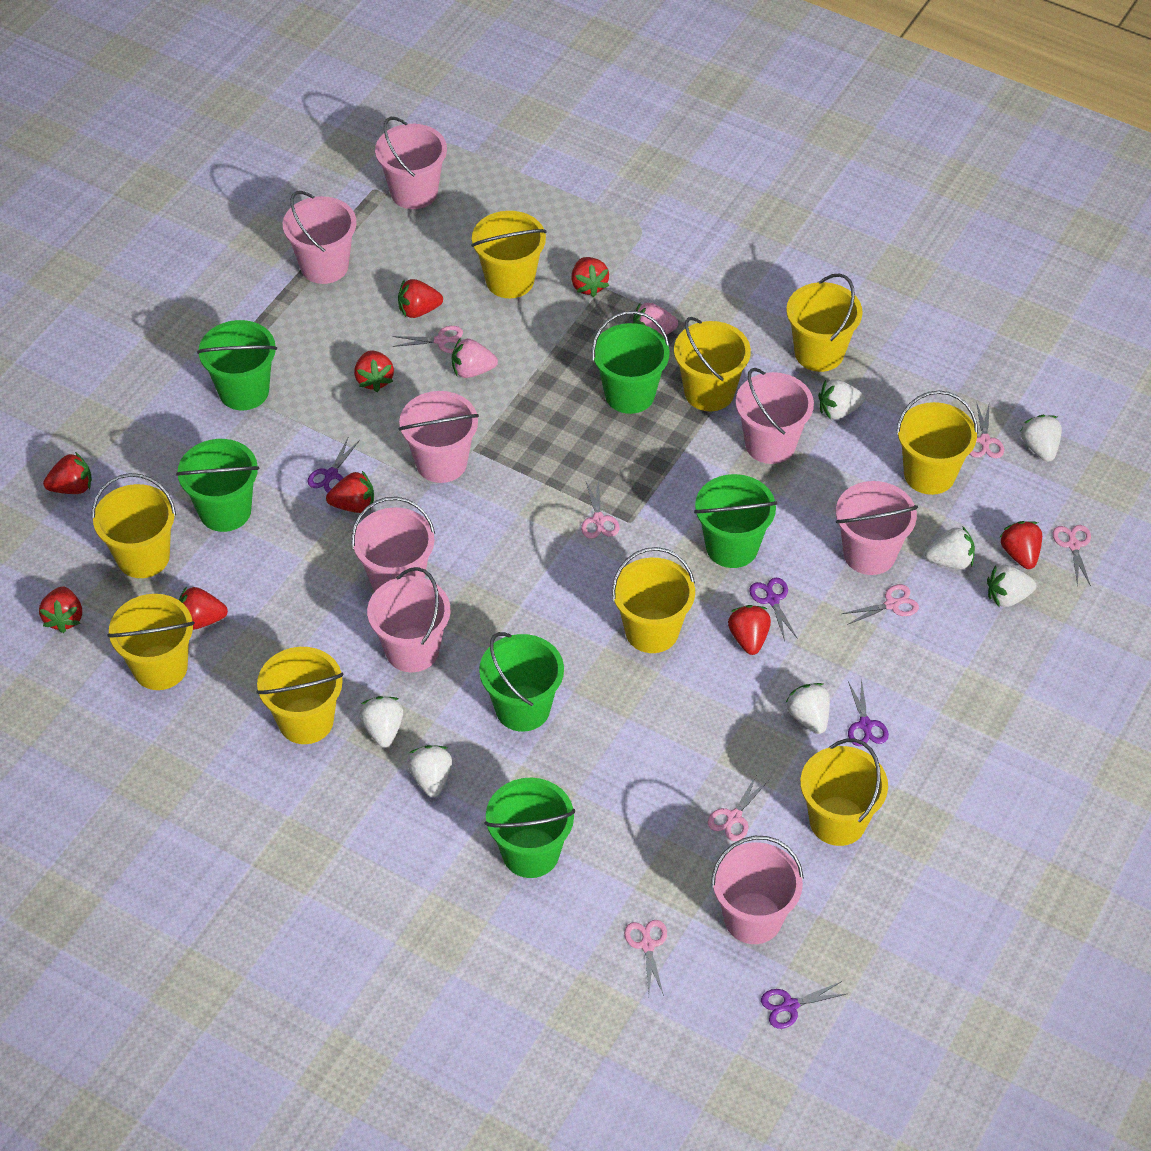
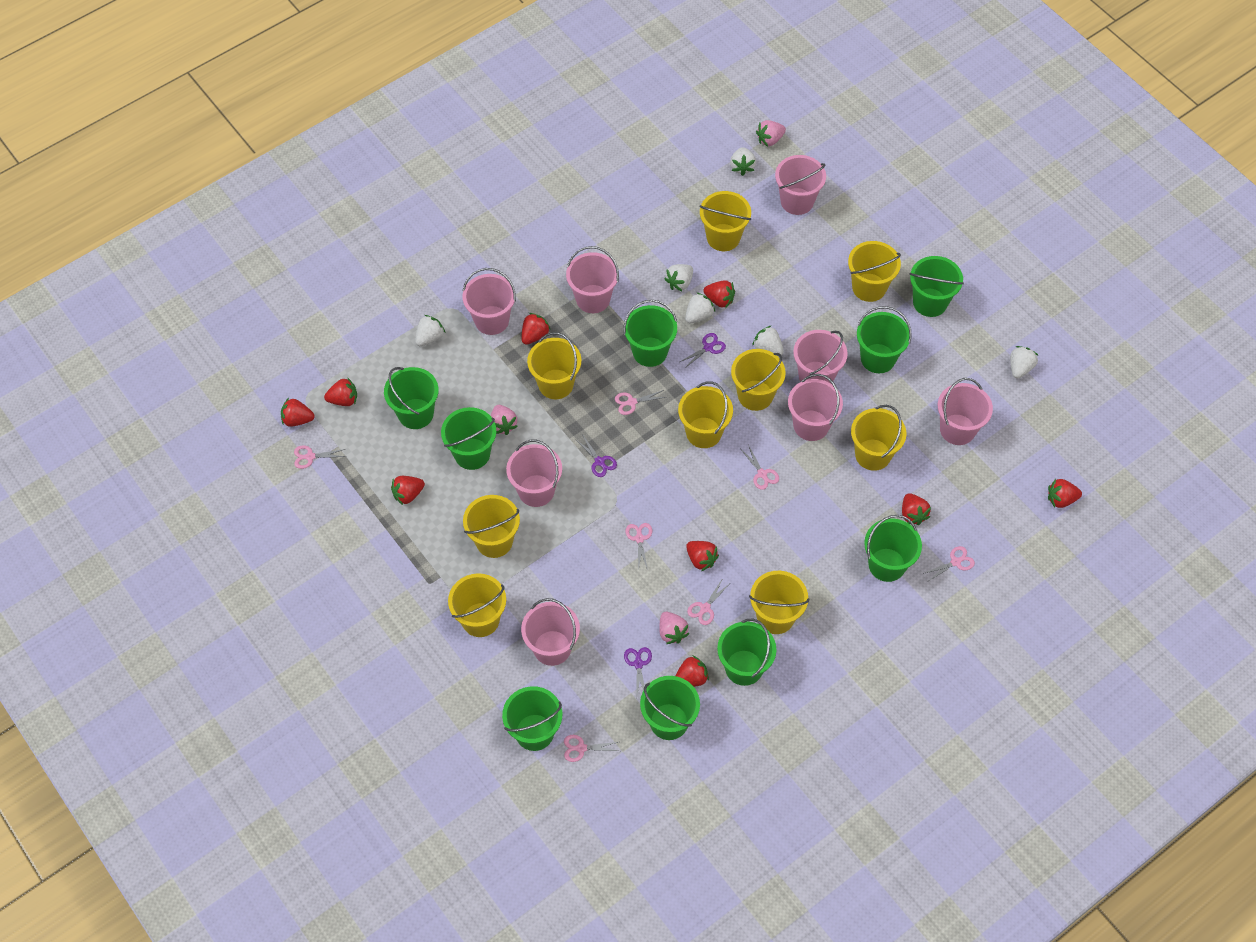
green bucket: [176,439,259,532] [197,320,277,410] [479,632,564,732] [484,778,575,878] [592,311,670,414] [694,474,777,568] = 6 -> [384,367,439,429] [441,407,496,470] [502,686,562,751] [623,300,677,367] [640,676,700,740] [717,618,777,686] [857,306,912,373] [864,515,922,582] [909,256,964,317] = 9
pink strawberry: [452,338,498,378] [633,303,678,336] = 2 -> [491,405,518,435] [659,612,689,644] [756,120,786,147] = 3
purple scissors: [307,436,360,493] [749,578,798,641] [761,981,846,1029] [848,678,889,746] = 4 -> [575,434,617,477] [624,647,652,694] [680,333,726,369] = 3
white strawberry: [359,696,403,748] [408,745,452,797] [786,683,830,734] [818,379,865,420] [925,526,975,569] [987,565,1036,607] [1021,415,1062,462] = 7 -> [415,315,445,346] [664,264,693,291] [685,293,715,323] [730,147,756,176] [752,326,784,357] [1010,346,1038,378] = 6

